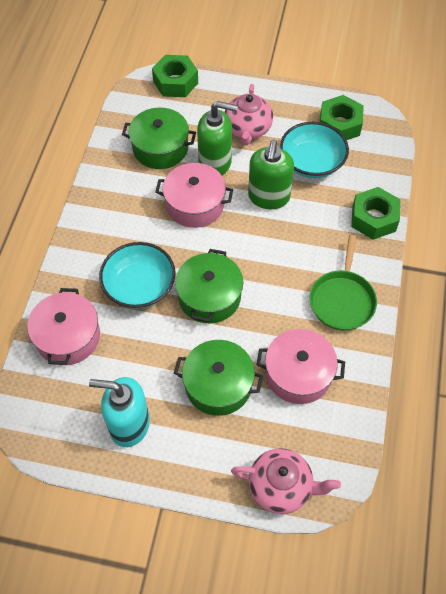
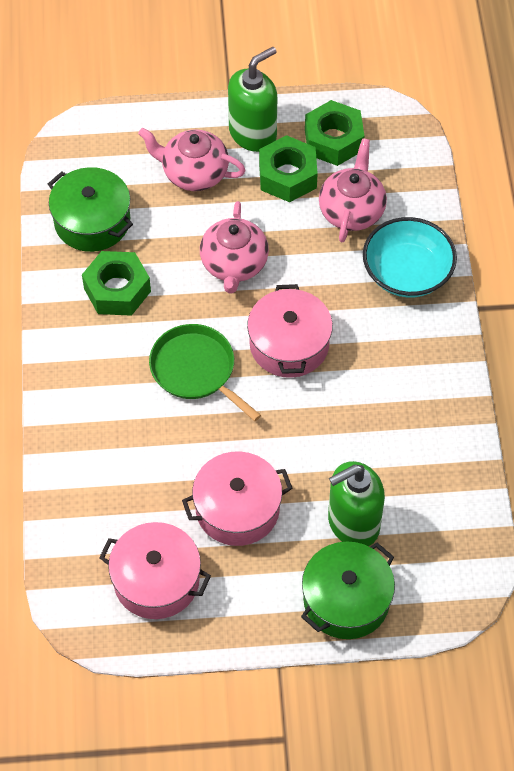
green pot: [122,108,196,169] [174,340,263,416] [175,249,243,323] = 3 -> [48,167,133,252] [301,541,395,639] = 2
pink teapot: [225,84,273,146] [231,448,341,514] = 2 -> [138,128,246,191] [200,201,269,294] [319,138,387,243] = 3
turquoise bowl: [99,242,176,309] [280,122,349,178] = 2 -> [363,217,457,298] = 1
turquoise soap dispenser: [89,377,150,447] = 1 -> none = 0

